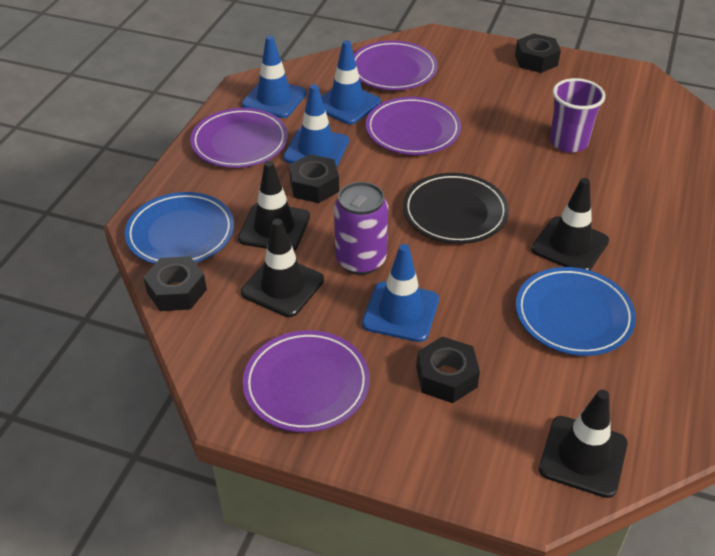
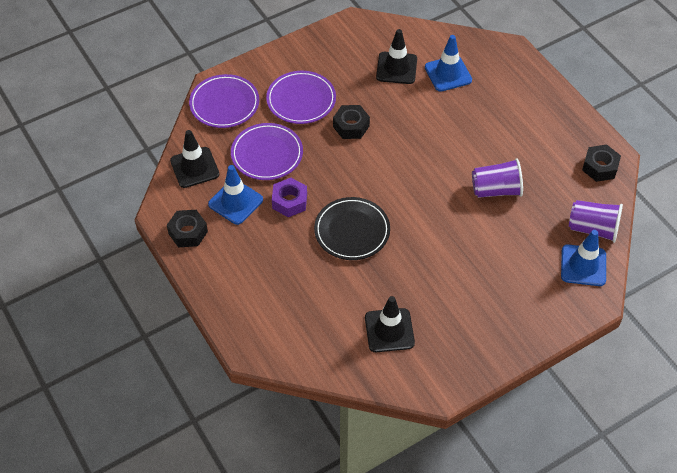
black nut: [143,256,207,311] [289,154,339,203] [416,336,480,403] [515,33,561,73] = 4 -> [167,210,208,247] [333,105,370,139] [582,144,621,182] = 3
black traffic cone: [238,161,310,251] [241,219,324,317] [531,178,609,270] [539,390,628,498] = 4 -> [170,130,219,188] [365,296,415,352] [376,29,417,84] = 3
blue plate: [125,192,234,264] [516,267,636,356] = 2 -> none = 0
blue traffic cone: [242,35,307,118] [283,84,349,167] [321,40,381,125] [362,244,439,342] = 4 -> [208,165,263,225] [425,35,472,92] [561,230,606,286] = 3
purple can: [334,182,388,275] = 1 -> none = 0
purple cup: [550,78,605,153] = 1 -> [472,158,523,198] [569,200,623,243] = 2
purple nut: none = 0 -> [272,178,307,217] = 1
purple plate: [190,108,288,168] [243,330,370,432] [353,41,438,90] [366,97,461,155] = 4 -> [189,74,259,128] [231,123,303,180] [266,71,336,124] = 3

